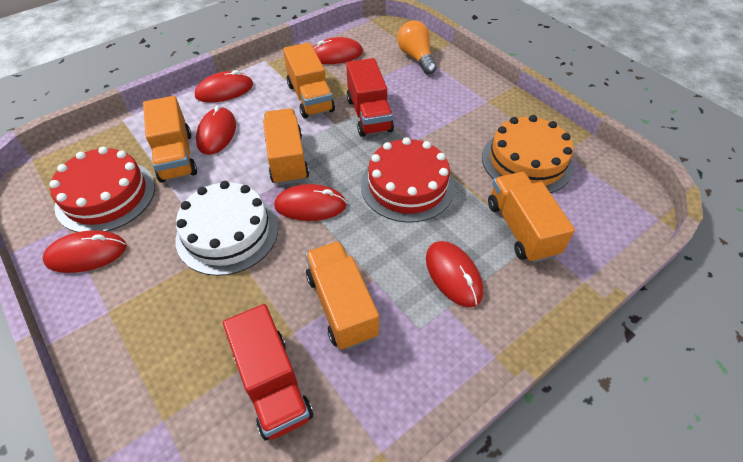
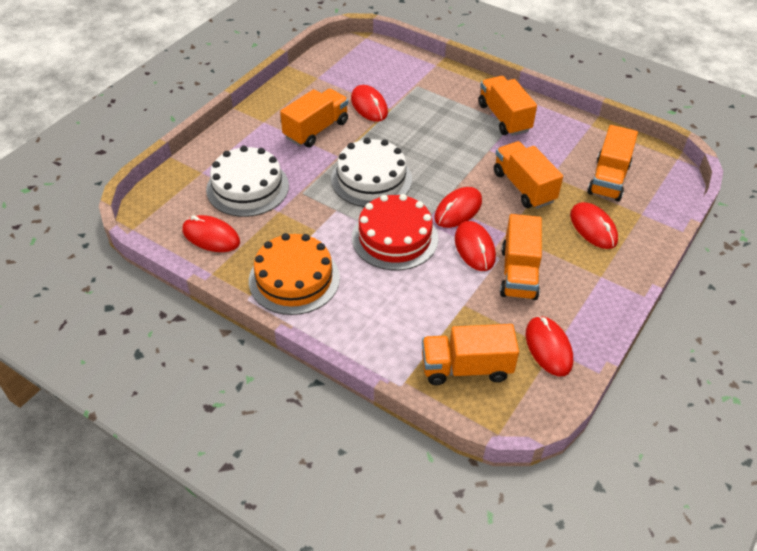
orange light bulb: [397,20,437,75] = 1 -> none = 0
orange truck: [143,96,197,183] [263,108,309,185] [283,42,335,118] [305,241,379,350] [488,172,575,263] = 5 -> [280,89,348,147] [422,324,519,385] [479,76,537,136] [494,141,563,209] [500,214,542,300] [587,125,638,202] = 6
red cake: [49,147,155,232] [361,137,455,223] = 2 -> [352,194,438,270] = 1
red truck: [223,304,313,440] [346,58,394,137] = 2 -> none = 0
white cake: [175,181,278,276] = 1 -> [206,146,289,217] [331,138,412,207] = 2

